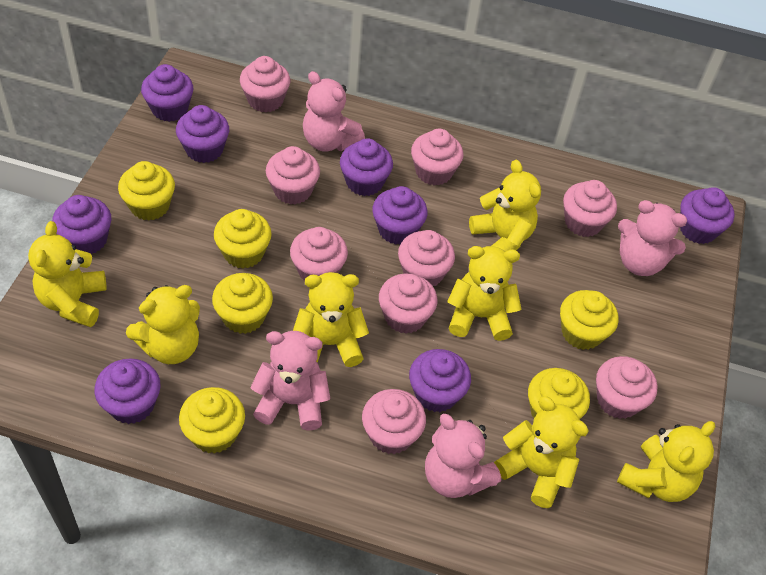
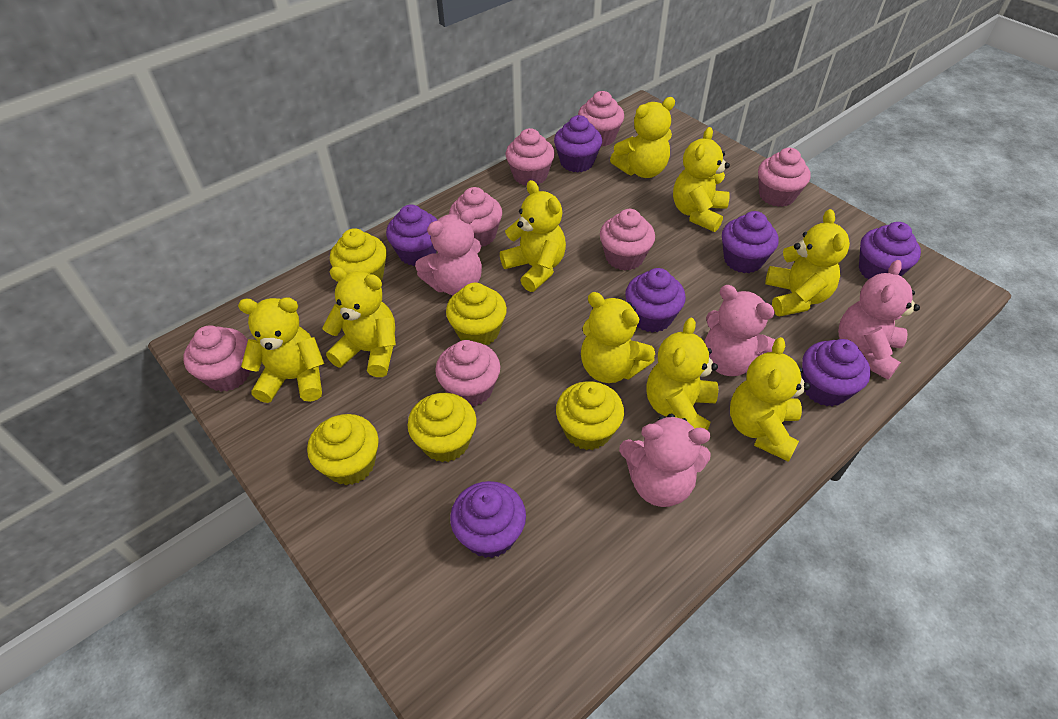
pink cupcake: [240,56,290,112] [266,146,320,204] [290,227,348,282] [362,389,426,454] [379,274,437,334] [398,230,455,286] [411,129,463,186] [563,180,617,237] [596,356,658,419] = 9 -> [183,325,251,392] [435,340,500,406] [449,187,502,247] [506,128,555,186] [578,91,624,147] [600,209,655,271] [758,148,810,207] = 7
purple cupcake: [52,195,111,254] [94,358,161,424] [141,64,193,122] [176,105,229,163] [340,138,393,196] [372,186,428,245] [409,349,471,412] [680,187,735,244] = 8 -> [386,204,437,266] [450,481,526,558] [554,115,602,173] [625,268,686,333] [722,211,779,273] [802,339,871,407] [859,222,921,280] = 7
yellow cupcake: [118,161,175,221] [179,387,245,454] [212,273,273,334] [214,209,272,269] [528,368,590,419] [560,290,619,350] = 6 -> [307,414,379,485] [330,228,387,280] [407,393,477,462] [446,283,507,345] [556,381,624,450] = 5
yellow teddy bear: [28,221,107,327] [126,285,200,364] [293,272,369,367] [447,246,522,341] [469,160,541,252] [494,396,589,508] [617,421,715,502] = 7 -> [238,297,324,403] [322,266,396,377] [500,180,566,292] [581,292,655,383] [610,97,675,178] [646,318,718,430] [673,127,730,232] [730,337,810,462] [765,209,850,317] = 9

